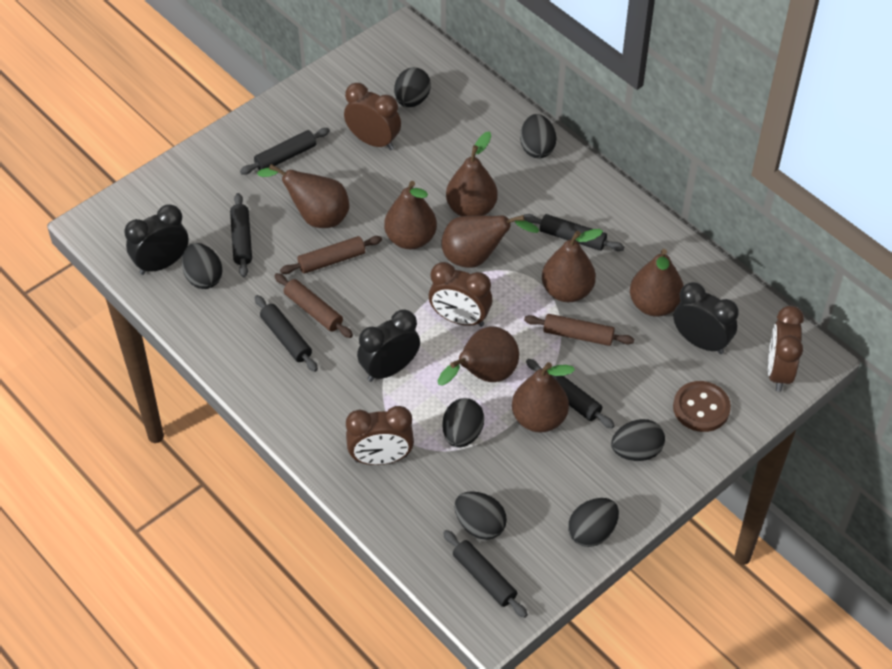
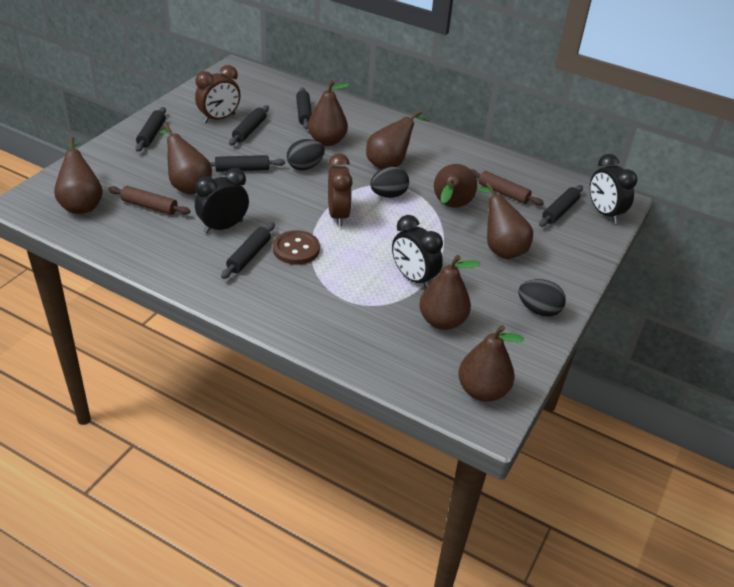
black egg: [182,243,223,289] [394,67,431,108] [442,398,484,448] [454,491,507,540] [520,114,557,158] [568,498,619,547] [611,419,665,461] = 7 -> [287,139,325,170] [370,166,409,198] [518,279,566,317] = 3
brown clock: [344,83,401,150] [346,406,414,465] [429,262,492,327] [768,306,804,392] = 4 -> [195,65,241,123] [328,153,353,227] = 2
brown rolling pin: [274,273,353,338] [280,236,382,274] [524,314,634,346] = 3 -> [108,186,190,215] [470,169,544,206] = 2

